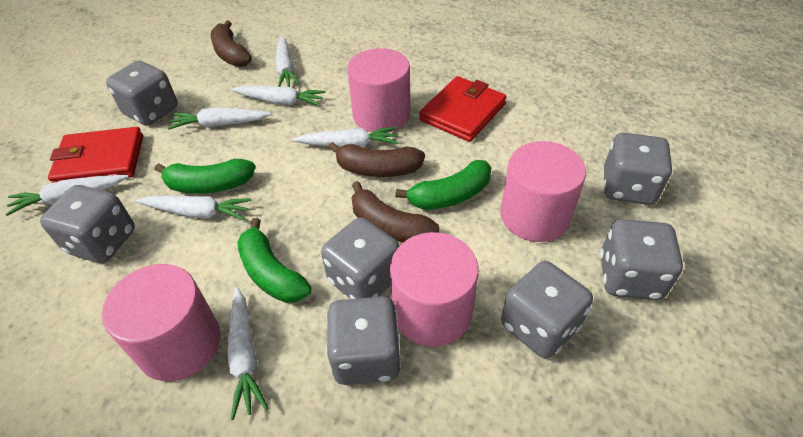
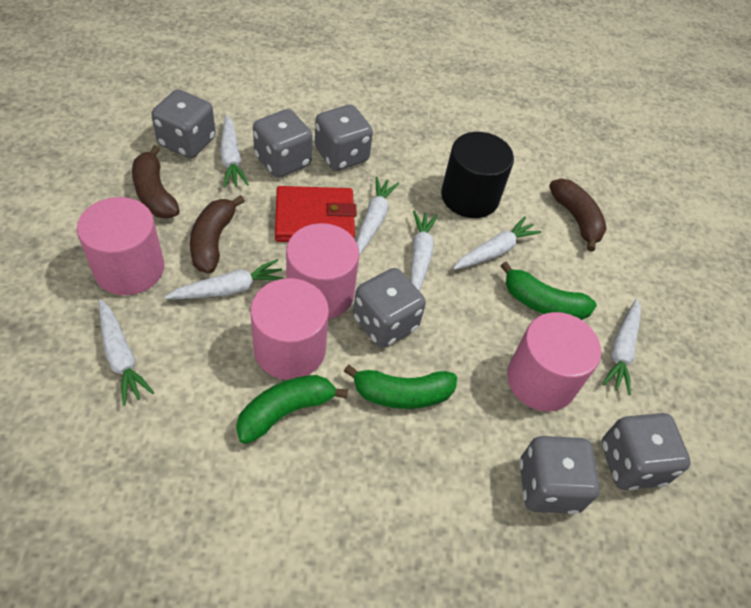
black cylinder: none = 0 -> [441,132,514,218] = 1
grey dice: [40,185,135,263] [106,61,178,125] [321,217,400,299] [326,296,401,385] [501,261,593,359] [600,219,683,300] [603,133,672,205] = 7 -> [151,89,216,158] [253,109,313,178] [315,105,373,171] [353,268,426,348] [519,436,600,514] [602,413,691,490] = 6
red wallet: [48,127,143,183] [419,76,507,142] = 2 -> [275,186,357,242] = 1

